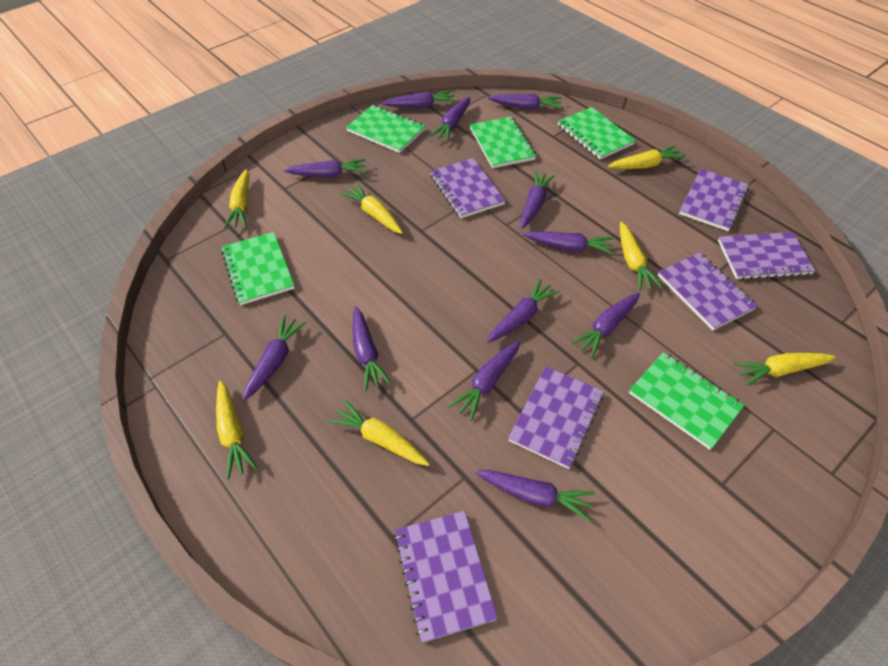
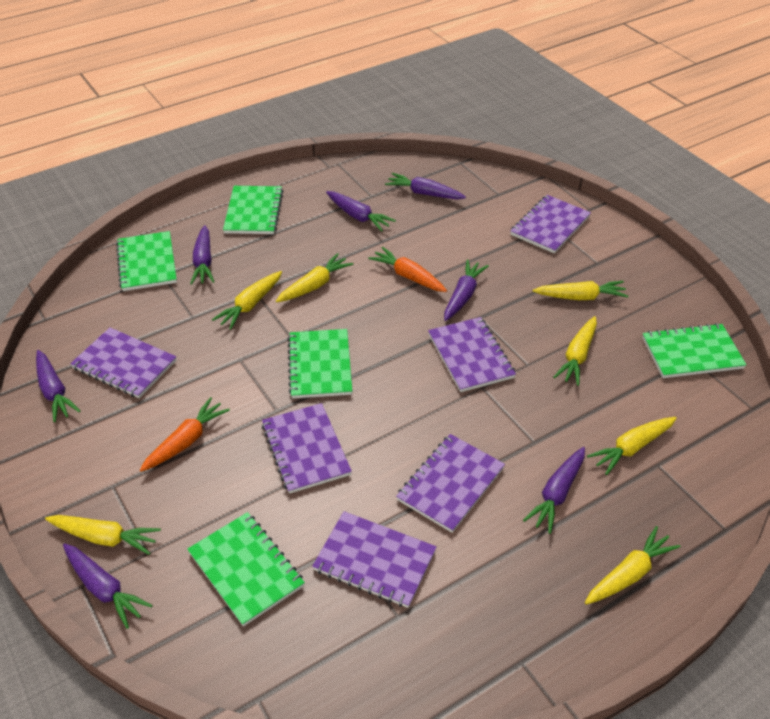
orange carrot: none = 0 -> [140,397,230,472] [368,247,447,292] = 2
purple carrot: [243,315,307,401] [284,159,366,178] [353,306,392,391] [382,90,456,108] [430,97,470,142] [449,341,520,421] [475,470,595,521] [487,279,560,343] [488,94,562,109] [521,171,555,229] [523,231,614,255] [571,293,640,358] = 12 -> [36,350,81,422] [63,543,153,629] [190,225,214,285] [326,191,396,232] [385,173,466,199] [444,259,489,321] [523,447,585,534] = 7

